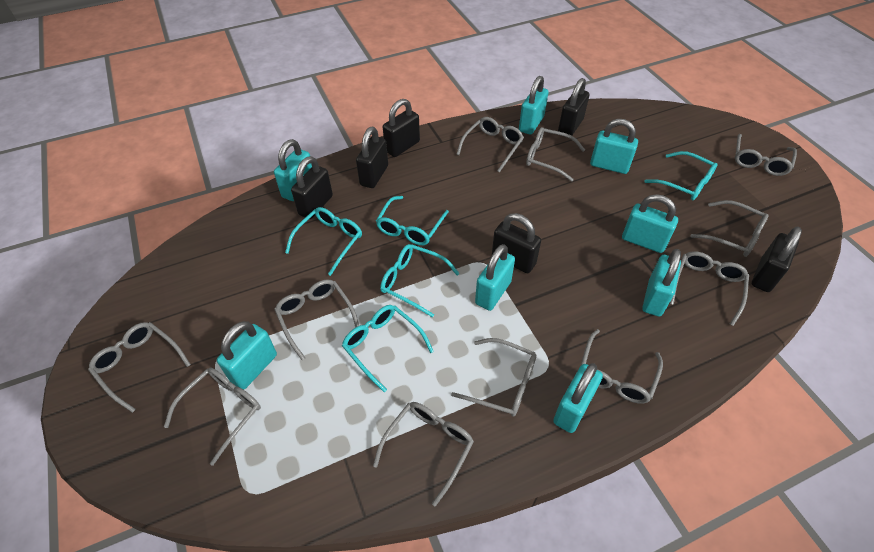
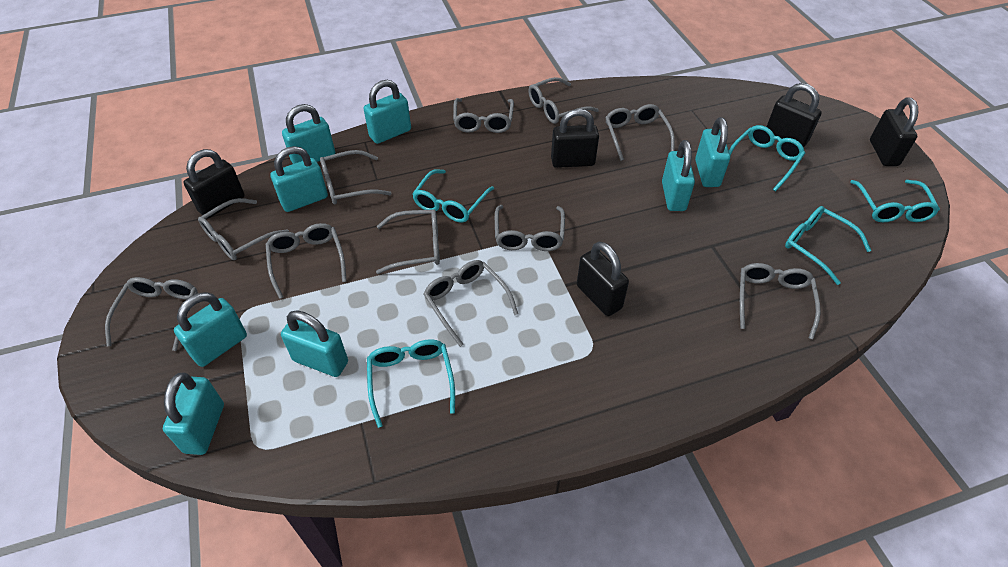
black padlock: [291,156,333,219] [356,127,388,188] [383,99,420,157] [492,213,541,273] [558,78,590,135] [751,227,802,292] = 6 -> [184,149,245,218] [551,109,599,168] [577,241,629,316] [766,83,822,147] [870,98,918,166] = 5

